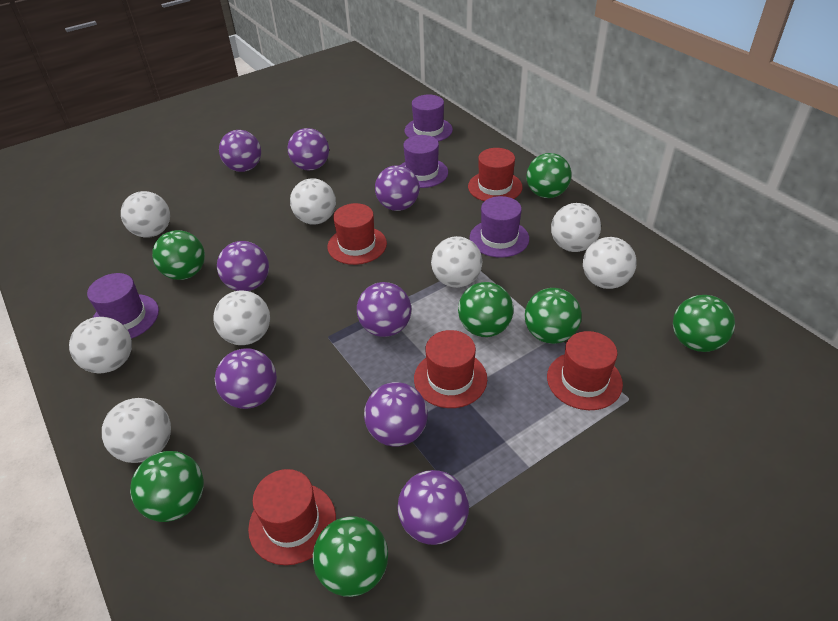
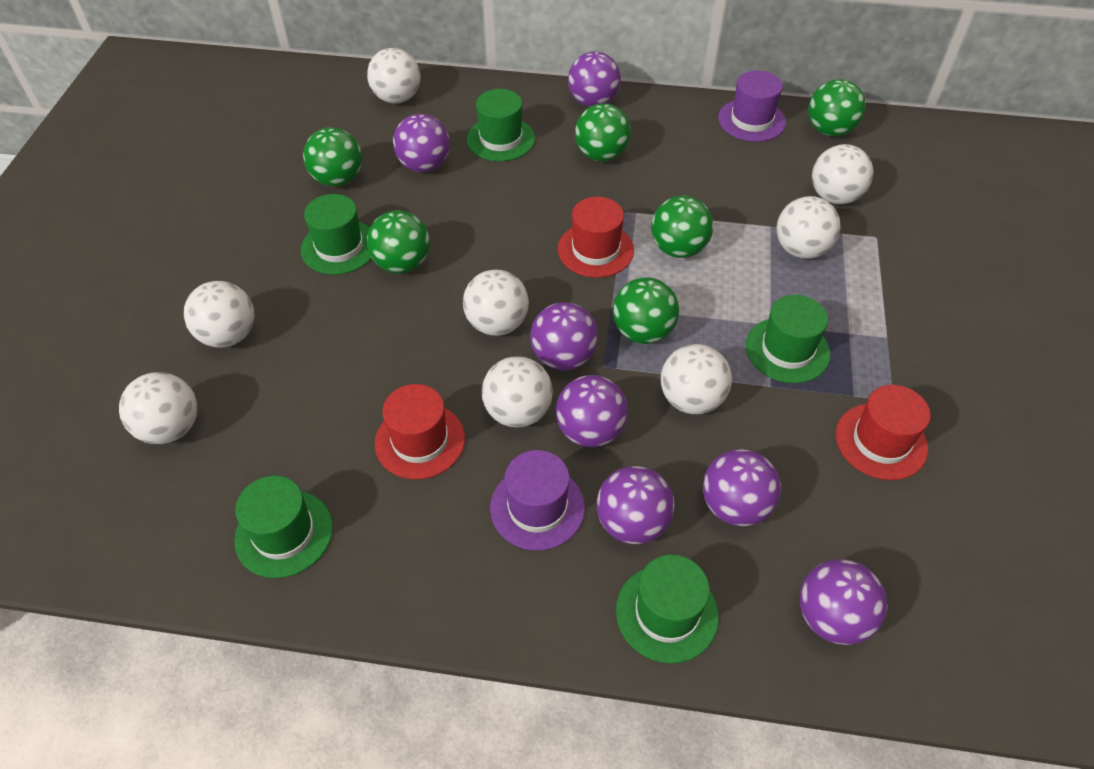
green ball: [130,451,204,522] [152,230,205,280] [313,516,388,597] [458,282,513,337] [525,288,582,344] [526,153,571,198] [673,295,735,352] = 7 -> [303,127,362,187] [367,210,430,274] [575,103,631,162] [613,277,679,344] [651,195,713,258] [808,79,866,136] = 6
green hat: none = 0 -> [234,476,333,578] [301,194,372,275] [467,89,535,161] [616,555,719,663] [746,295,830,383] = 5
purple ball: [215,348,277,409] [217,241,269,291] [219,130,261,172] [288,128,329,170] [357,282,412,337] [364,382,428,446] [375,165,420,211] [397,470,469,545] = 8 -> [393,114,450,172] [530,302,598,370] [556,375,628,447] [568,52,621,107] [597,466,674,544] [703,449,781,527] [799,559,887,645] = 7
purple hat: [87,273,159,339] [400,135,448,188] [405,95,453,142] [470,196,529,258] = 4 -> [490,450,585,550] [718,70,786,142] = 2
red hat: [248,469,336,565] [327,203,387,265] [414,330,487,408] [468,148,523,201] [547,331,623,410] = 5 -> [375,384,465,479] [558,197,634,278] [836,385,931,480] = 3

